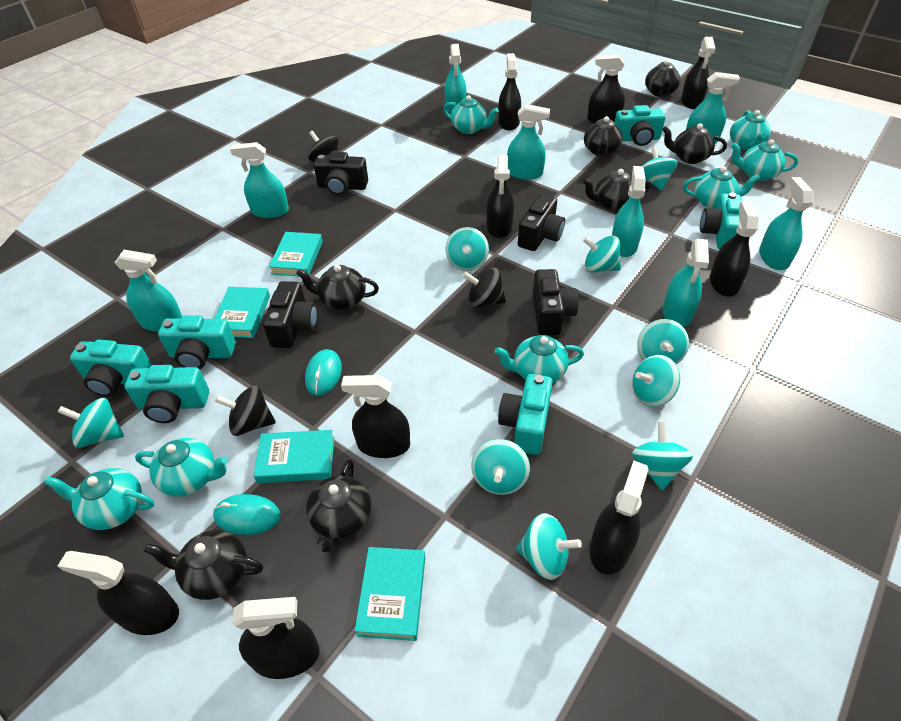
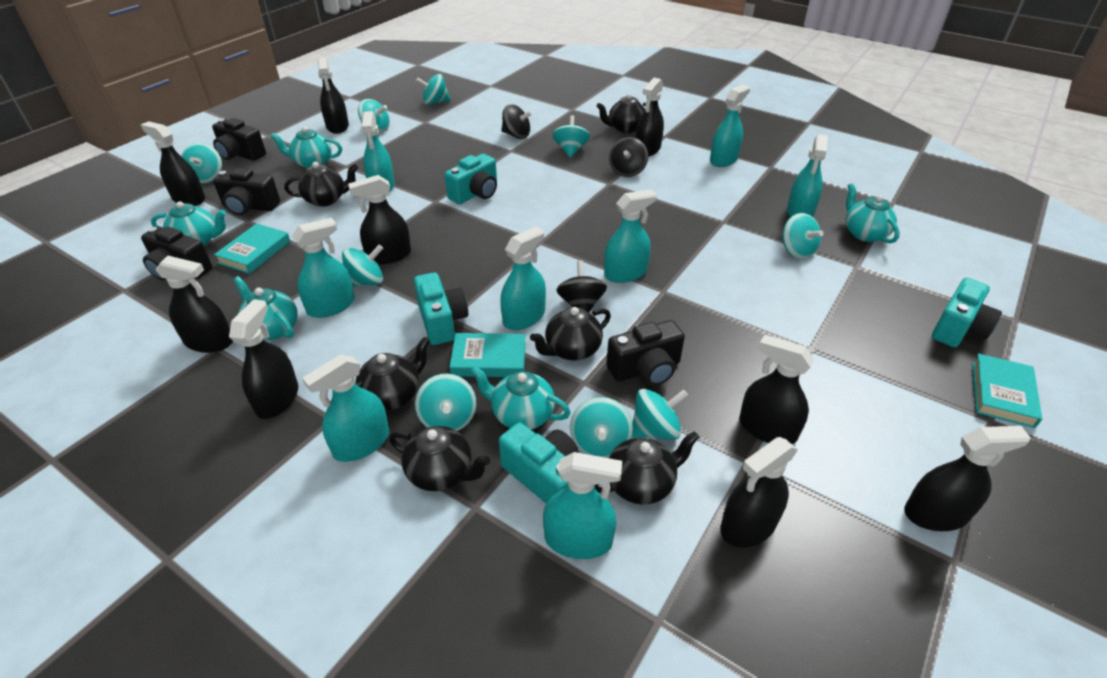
black teapot: [144,530,263,600] [296,265,379,310] [306,459,371,552] [582,169,650,211] [584,116,623,156] [645,60,681,97] [662,123,727,164] = 7 -> [284,162,358,207] [355,337,430,410] [389,426,490,491] [530,307,611,360] [595,431,700,505] [596,93,646,133] = 6
turquoise book: [214,287,270,338] [253,430,334,483] [269,232,323,277] [355,547,425,641] = 4 -> [214,223,290,274] [450,333,526,377] [973,354,1042,428] = 3
turquoise camera: [70,340,152,396] [124,365,209,423] [158,315,236,369] [498,374,553,455] [615,105,665,146] [700,192,742,249] = 6 -> [414,272,468,345] [444,154,497,204] [499,423,579,503] [932,278,1002,348] = 4
turquoise mouse: [213,494,281,535] [305,349,342,396] = 2 -> none = 0
turquoise teapot: [44,468,154,530] [135,438,228,497] [443,95,499,134] [495,335,584,383] [683,166,760,209] [730,110,771,150] [731,139,798,181] = 7 -> [151,201,226,246] [233,276,298,340] [270,126,342,168] [470,366,571,430] [845,183,900,243] = 5

